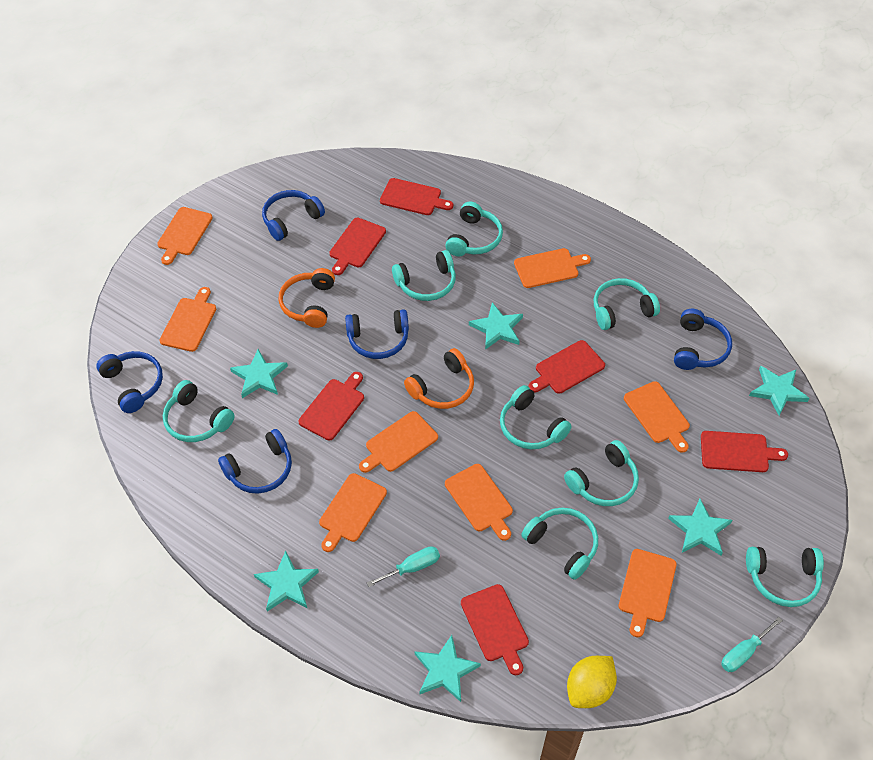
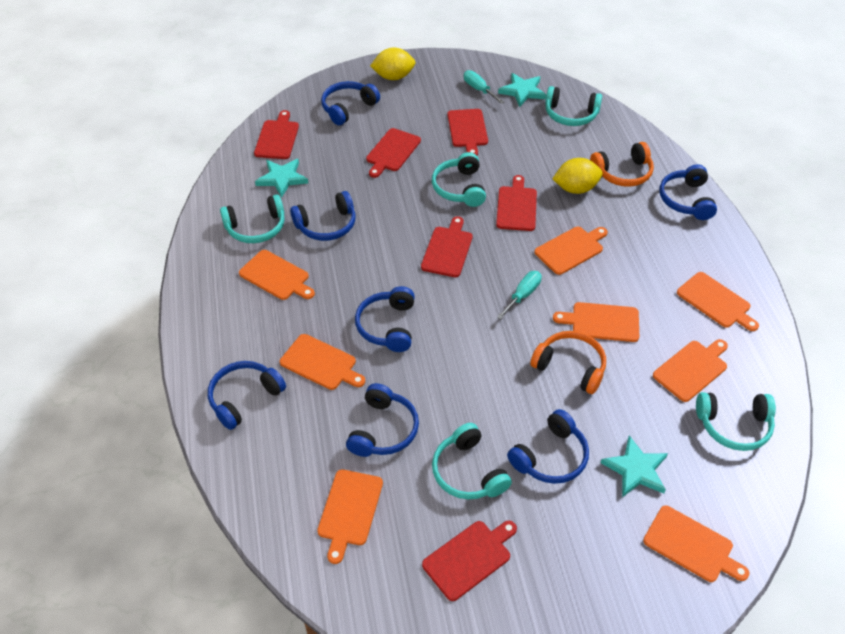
blue headphones: [96,351,163,413] [218,429,292,494] [262,190,325,241] [345,309,409,359] [674,309,732,370] = 5 -> [208,361,286,430] [290,191,356,241] [321,81,380,125] [346,383,419,457] [355,286,415,352] [507,409,589,484] [660,164,717,220] = 7
turquoise headphones: [163,380,235,442] [392,250,456,301] [445,202,503,256] [500,385,572,449] [521,508,598,580] [564,440,639,506] [594,278,660,330] [746,547,824,607] = 8 -> [220,194,285,243] [432,152,486,207] [432,423,512,499] [545,86,602,126] [696,392,776,451] = 5
turquoise star: [230,349,288,398] [254,551,319,612] [415,635,481,702] [469,302,523,350] [668,499,732,555] [749,366,809,416] = 6 -> [255,159,308,198] [498,73,546,107] [601,436,668,497] = 3
yellow lemon: [567,656,617,708] = 1 -> [370,48,416,80] [552,158,603,194] = 2

